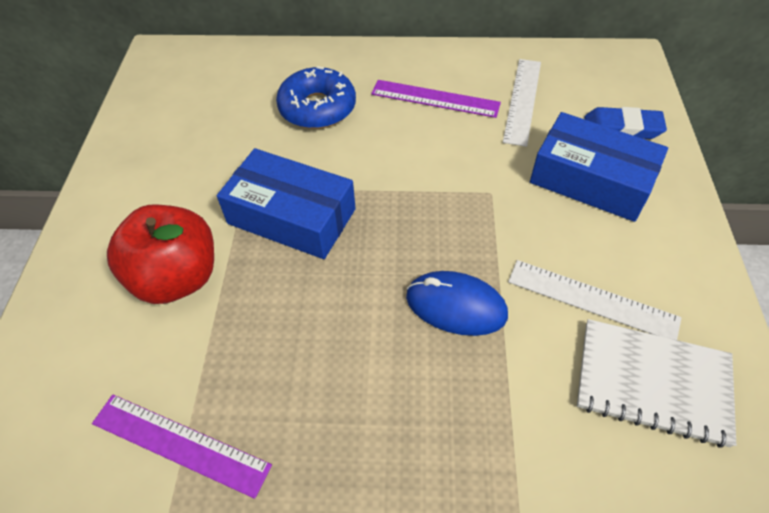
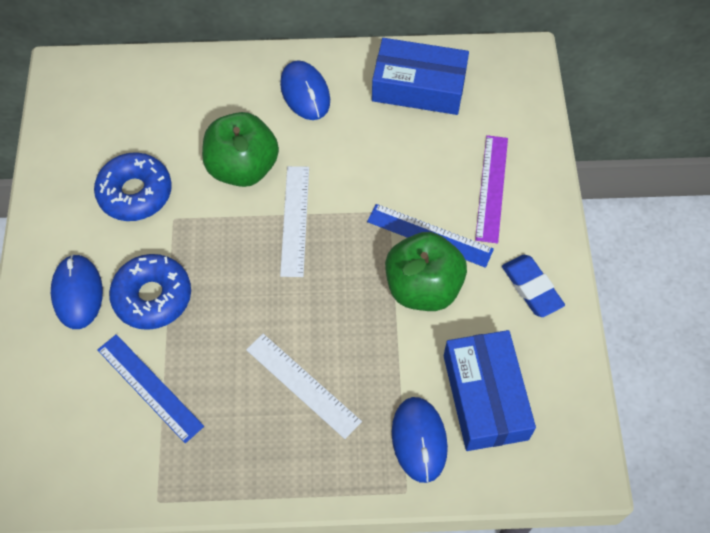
blue donut: [276,66,356,129] = 1 -> [94,152,172,221] [109,254,191,330] = 2
blue mouse: [406,271,508,336] = 1 -> [51,254,103,329] [280,61,330,120] [392,397,448,483] = 3
blue ruler: none = 0 -> [97,334,204,443] [367,204,494,268] = 2
green apple: none = 0 -> [202,112,279,187] [385,232,467,311] = 2
purple ruler: [92,394,272,499] [371,80,501,118] = 2 -> [475,135,508,244] = 1
red apple: [107,204,214,304] = 1 -> none = 0
white notebook: [577,319,736,448] = 1 -> none = 0

